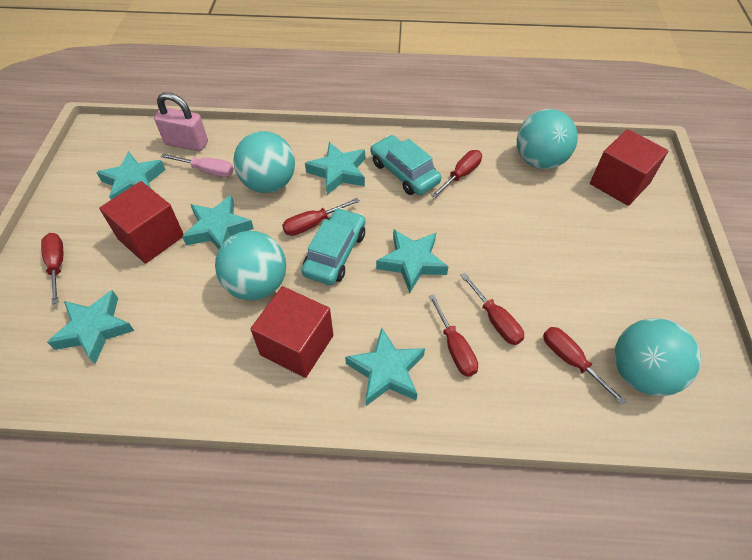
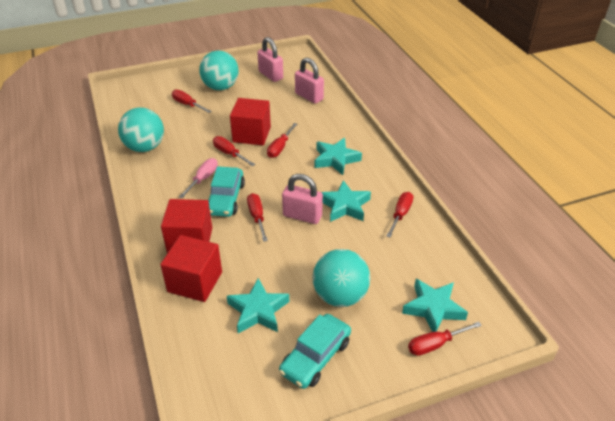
pink padlock: [154,92,208,151] = 1 -> [257,37,283,82] [282,174,323,224] [295,58,324,104] = 3
turquoise ball: [215,231,286,300] [233,131,295,193] [517,109,578,169] [614,318,701,396] = 4 -> [118,108,164,152] [199,50,239,90] [312,249,370,307] = 3
turquoise star: [47,290,134,364] [96,151,166,200] [182,195,254,249] [305,142,365,195] [345,328,425,406] [376,229,449,293] = 6 -> [227,278,289,333] [315,138,362,175] [321,180,371,222] [402,279,468,332] = 4

